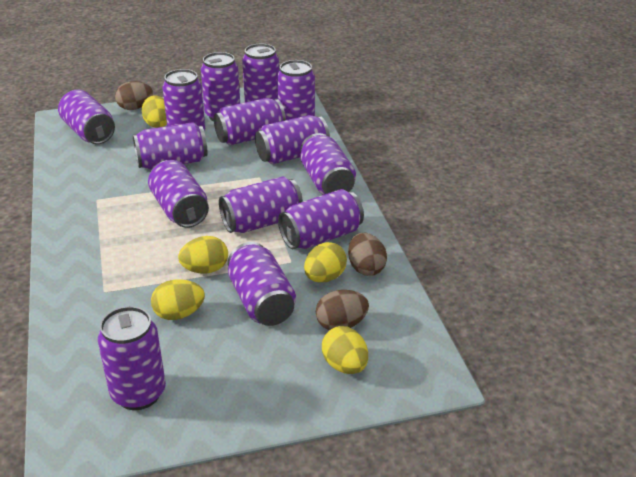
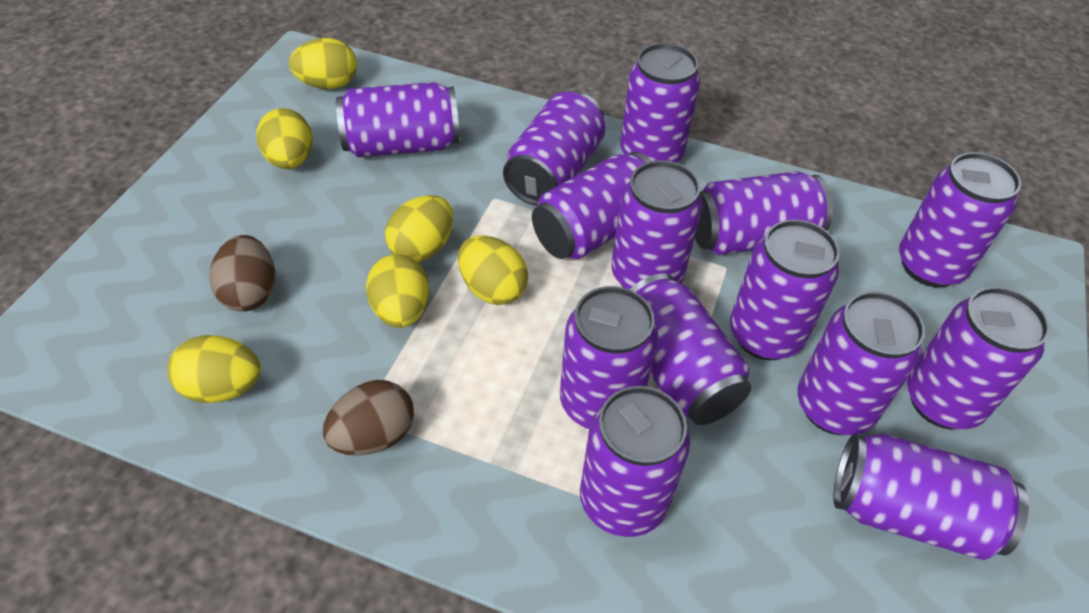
brown egg: [115,81,153,110] [316,290,369,330] [348,233,387,276] = 3 -> [210,235,275,311] [323,380,414,456] = 2
yellow egg: [142,95,167,128] [151,279,205,320] [178,236,228,274] [304,242,347,283] [322,326,368,374] = 5 -> [168,335,261,403] [256,108,313,169] [289,38,357,89] [366,254,430,328] [385,195,453,262] [458,235,528,305] = 6

